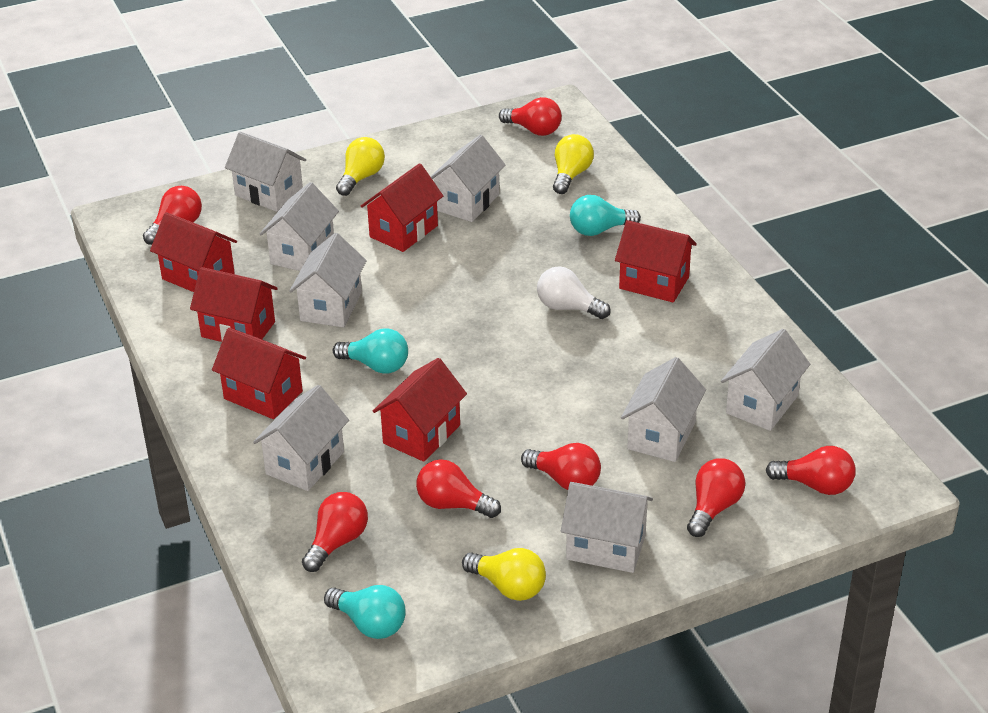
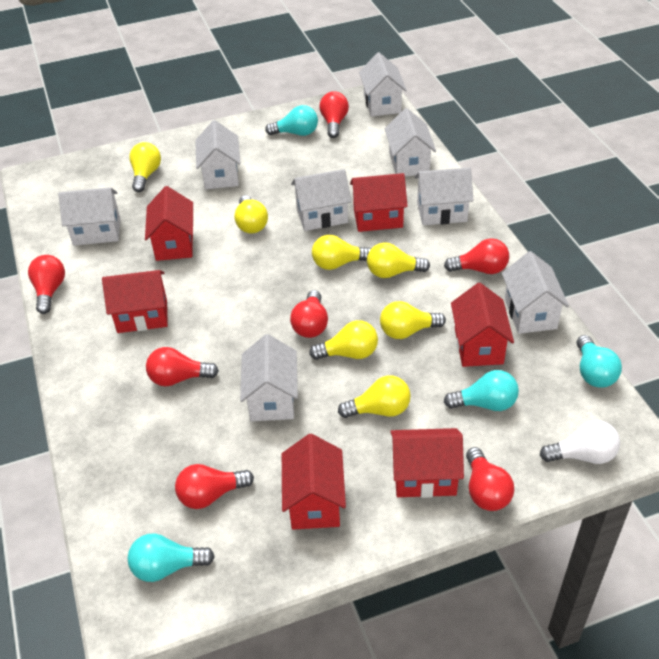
turquoise light bulb: [324,585,405,639] [333,328,408,374] [570,195,641,236] = 3 -> [128,533,215,582] [265,105,318,136] [444,370,519,411] [577,335,622,388] = 4
yellow light bulb: [336,137,385,196] [462,548,546,601] [553,134,594,194] = 3 -> [129,142,161,192] [234,195,268,234] [309,320,378,360] [312,235,371,270] [338,375,411,418] [367,242,430,278] [380,301,446,339] = 7

